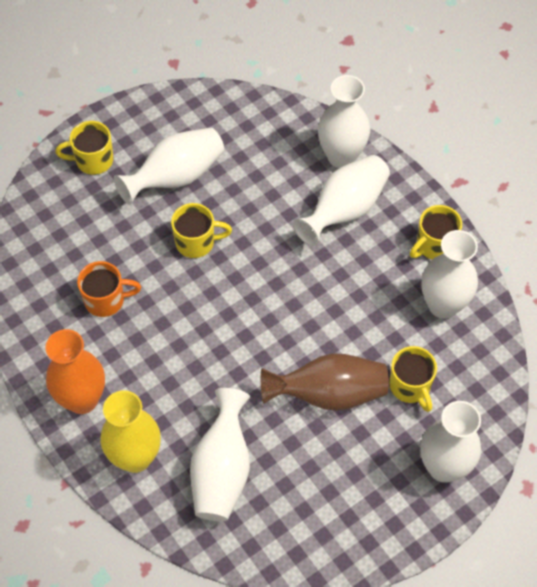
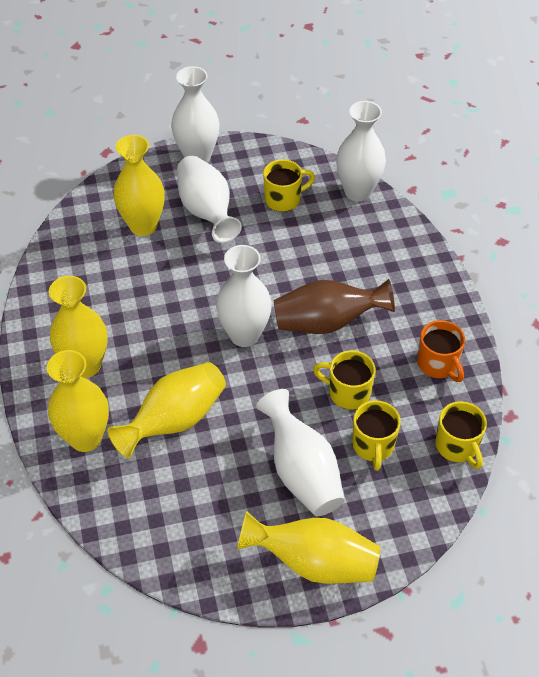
orange vase: [46,329,105,414] = 1 -> none = 0
white vase: [114,128,224,205] [190,388,250,522] [293,155,390,246] [318,75,370,168] [420,401,481,483] [421,230,478,319] = 6 -> [171,66,219,163] [177,156,242,243] [216,245,272,347] [256,389,344,516] [336,101,386,201] = 5
yellow vase: [100,390,161,473] = 1 -> [47,350,109,452] [49,276,107,378] [107,362,226,458] [113,135,165,236] [237,511,381,584] = 5

